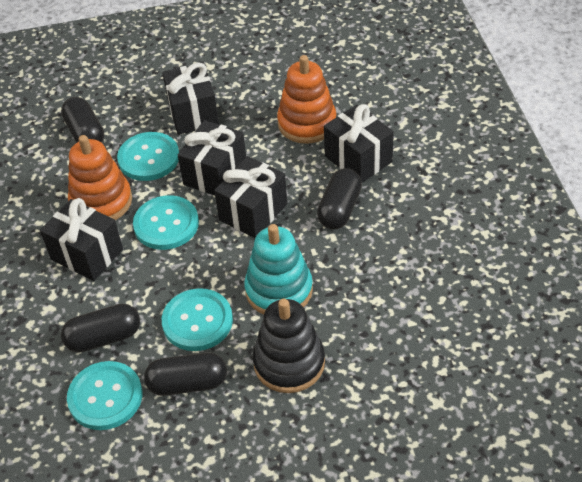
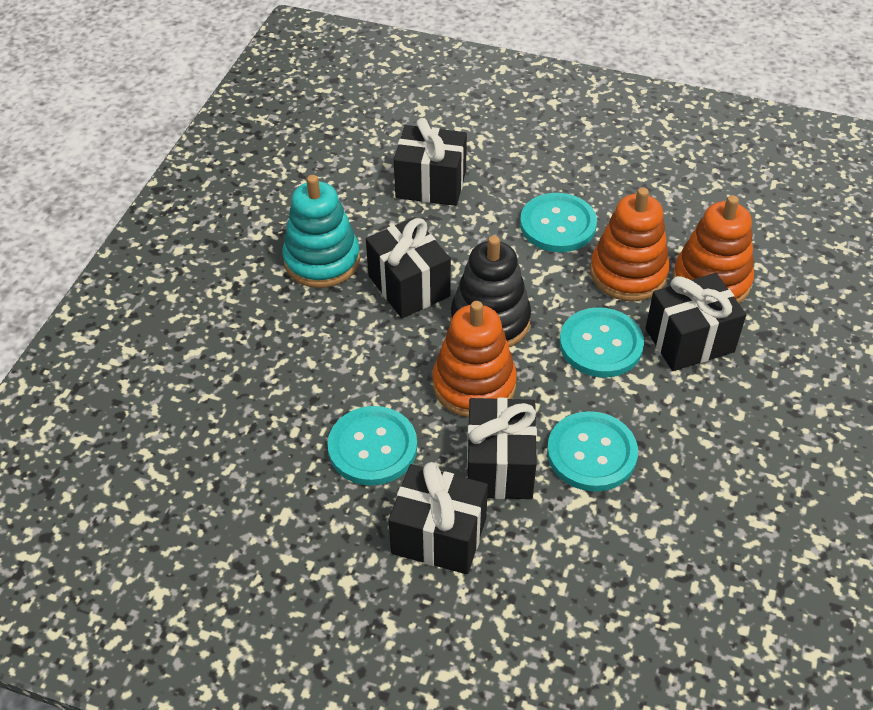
black capsule: [61,97,104,143] [61,303,140,353] [144,352,227,396] [317,168,362,230] = 4 -> none = 0
orange stacking toy: [68,135,132,220] [277,55,336,144] = 2 -> [432,301,517,417] [590,187,670,301] [673,195,754,303] = 3

